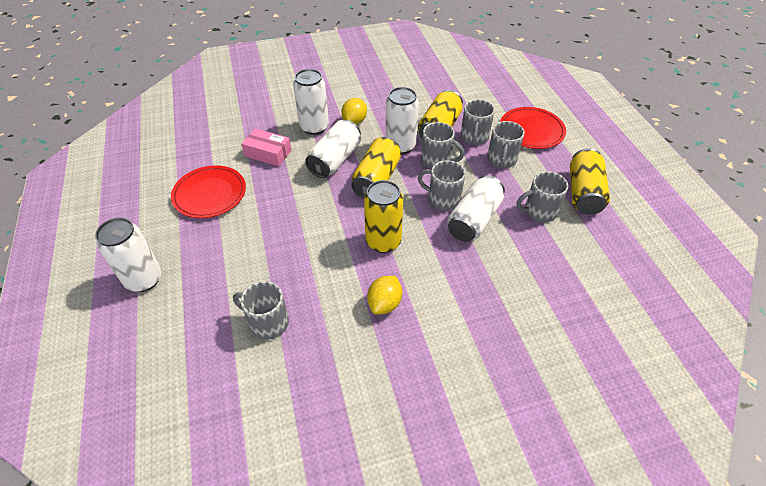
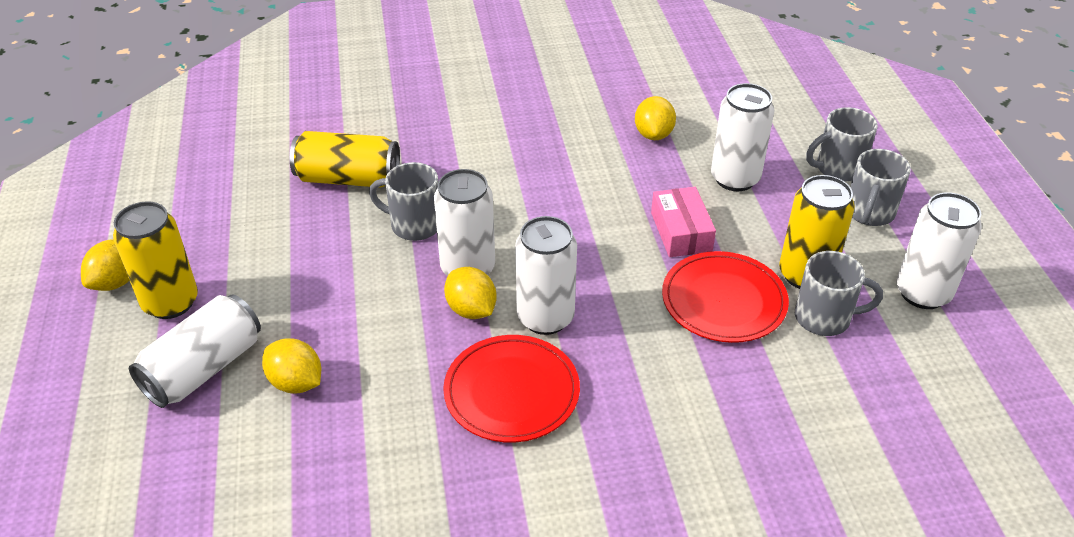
grey mug: [233,281,289,340] [418,160,465,211] [421,122,464,169] [461,99,495,145] [487,121,525,169] [516,171,568,222] = 6 -> [369,162,438,241] [795,251,883,336] [806,107,878,181] [850,149,911,226] = 4
yellow can: [351,137,401,199] [364,180,403,253] [418,90,463,139] [570,148,610,215] = 4 -> [113,201,198,319] [290,131,400,187] [779,175,855,289] = 3
yellow lemon: [341,98,367,125] [367,276,402,315] = 2 -> [81,240,130,291] [262,338,321,394] [444,267,497,319] [635,96,676,140] = 4

